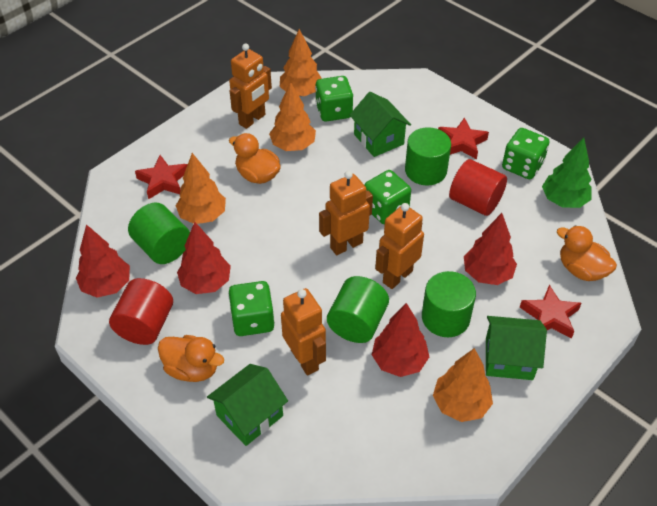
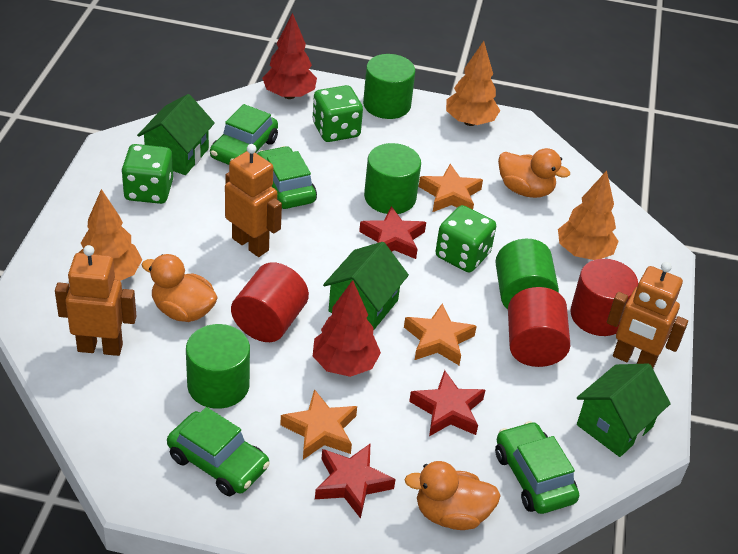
green car: none = 0 -> [167,407,270,496] [210,104,278,165] [257,146,317,209] [495,421,579,514] = 4
green dice: [228,281,275,336] [315,76,353,122] [364,170,411,224] [502,128,549,179] = 4 -> [122,144,173,204] [313,85,363,142] [435,205,496,272] = 3
green tree: [542,138,592,208] = 1 -> none = 0
orange robot: [229,43,272,129] [281,288,326,375] [319,171,373,255] [375,203,424,289] = 4 -> [55,245,136,356] [225,144,282,257] [607,262,688,368] = 3
orange star: none = 0 -> [280,389,357,460] [404,303,477,365] [419,164,483,212] = 3
orange tree: [176,153,226,224] [269,82,316,151] [280,29,322,96] [433,348,493,422] = 4 -> [79,189,142,281] [446,41,500,126] [558,170,619,260] = 3
red cylinder: [109,278,173,345] [449,159,507,216] = 2 -> [231,262,309,342] [508,287,570,367] [570,259,638,336] = 3
red tree: [76,224,130,298] [177,222,231,294] [372,303,429,377] [464,213,517,285] = 4 -> [262,13,317,99] [313,280,381,377] = 2

